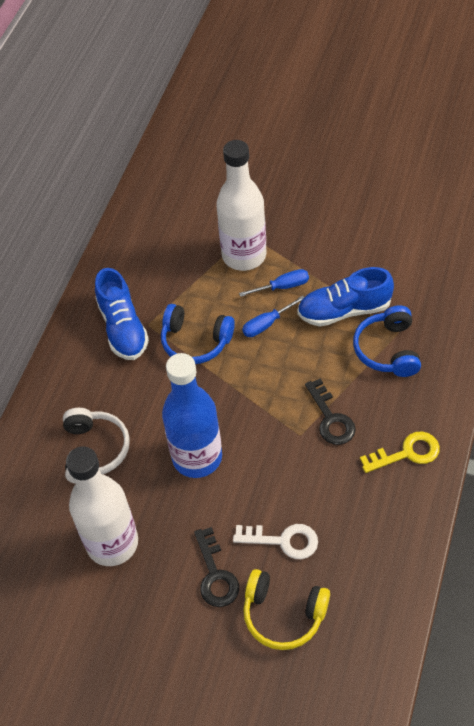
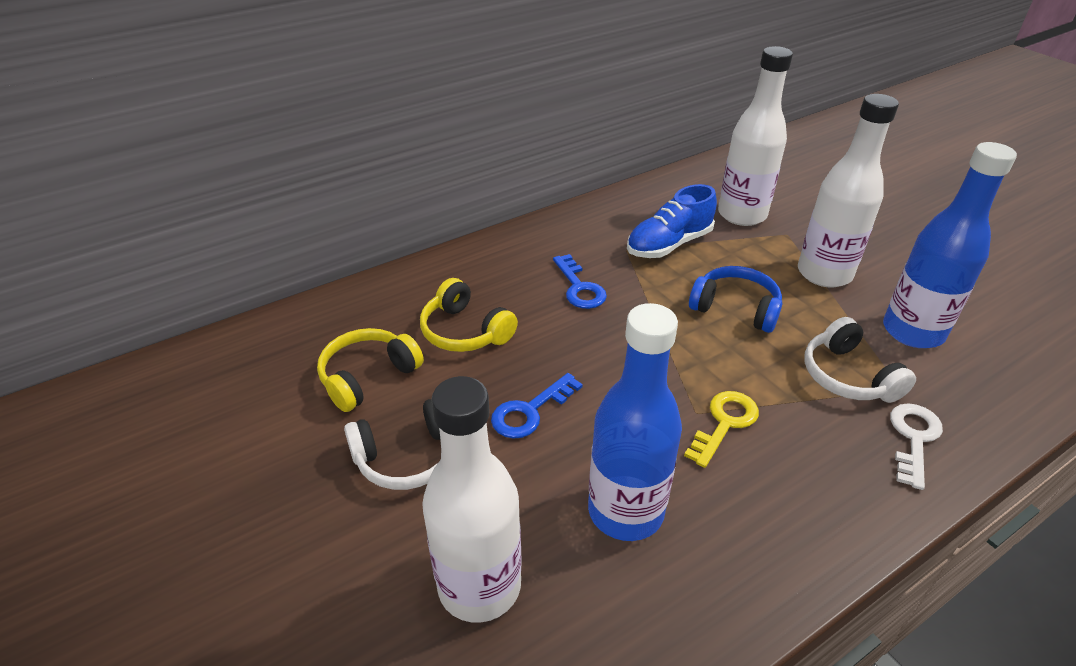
black key: [194,527,239,607] [305,378,356,445] = 2 -> none = 0
blue bottle: [162,353,222,478] = 1 -> [588,303,682,541] [883,142,1017,348] = 2
blue headphones: [161,304,235,364] [353,305,421,377] = 2 -> [689,266,782,333] = 1
blue key: none = 0 -> [491,373,583,439] [553,254,607,309] = 2
blue screwdriver: [239,269,309,297] [242,296,304,337] = 2 -> none = 0
blue shoe: [95,268,149,360] [297,267,394,327] = 2 -> [627,184,717,258] = 1
white bottle: [66,446,138,566] [216,140,266,271] = 2 -> [422,376,522,623] [718,46,793,226] [798,94,899,287] = 3
white headphones: [63,408,130,483] = 1 -> [344,399,440,490] [805,317,916,403] = 2
yellow headphones: [243,569,330,650] = 1 -> [317,328,424,412] [420,278,518,352] = 2

